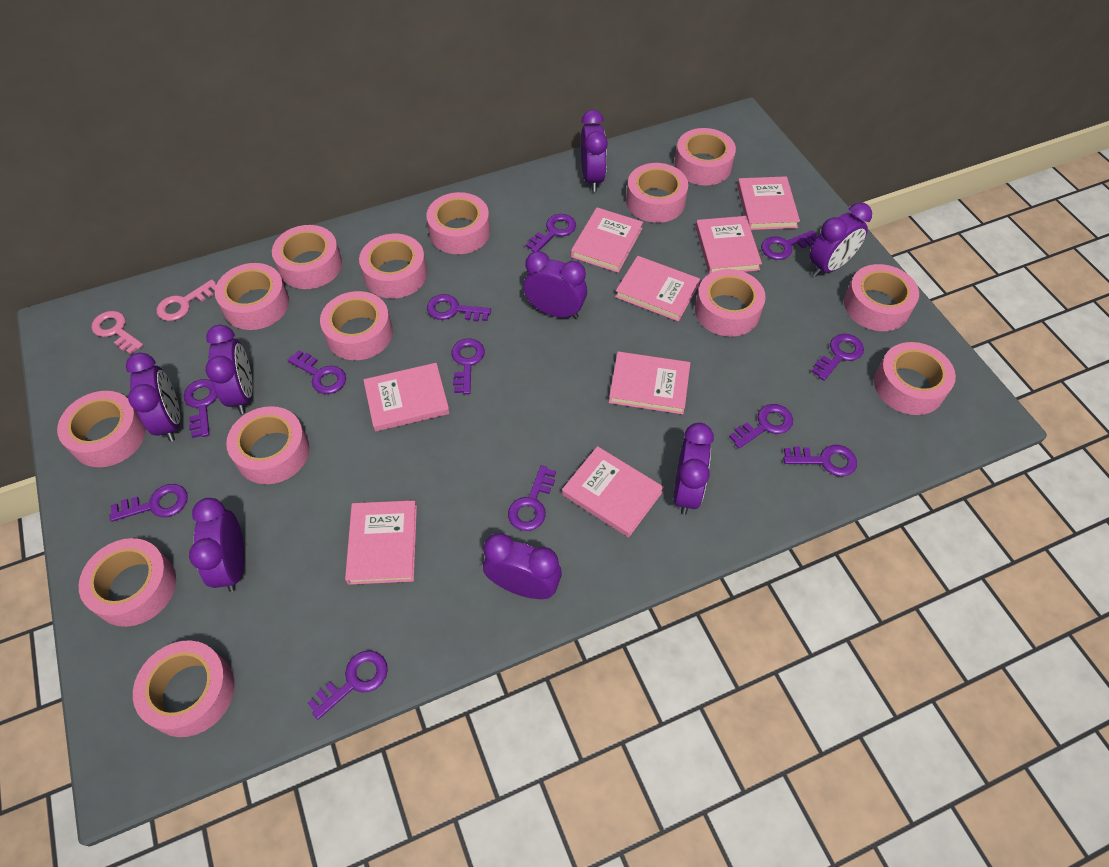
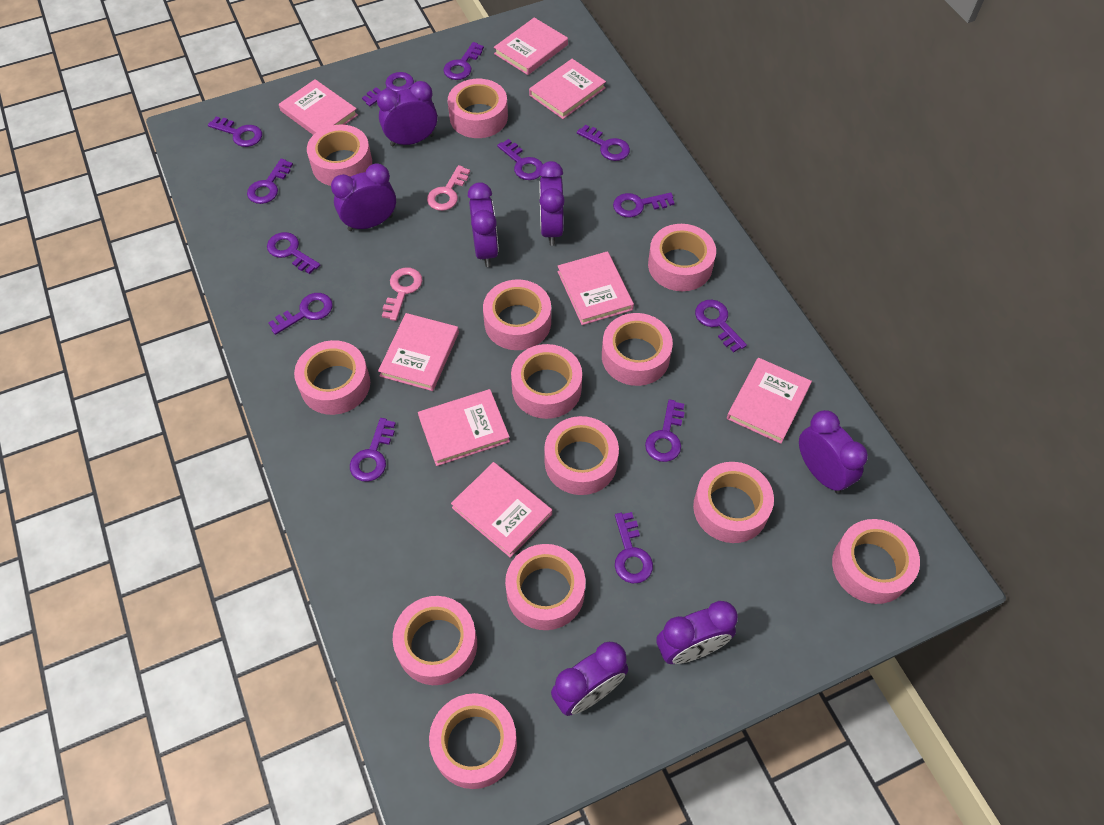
pink tape: [57,391,146,467] [79,538,176,627] [133,640,235,737] [215,263,289,330] [226,406,310,484] [272,225,342,289] [320,291,393,360] [359,234,427,298] [426,192,490,254] [626,163,688,223] [674,128,736,186] [695,269,766,337] [844,264,919,331] [874,342,956,415] = 14 -> [294,340,370,415] [307,125,372,186] [393,596,477,685] [429,693,517,789] [448,79,508,138] [483,279,551,350] [505,544,586,630] [511,344,582,419] [544,416,619,495] [602,313,673,386] [648,224,716,291] [693,462,774,543] [832,519,920,604] = 13
purple clock: [126,353,180,442] [189,498,245,592] [206,325,253,414] [483,533,562,599] [524,251,587,319] [581,110,608,192] [673,423,714,515] [810,203,872,277] = 8 -> [331,163,396,231] [377,81,437,147] [468,182,499,267] [539,161,565,246] [551,642,628,716] [657,601,738,664] [799,410,868,494] = 7
purple key: [109,484,188,522] [184,379,218,438] [288,350,346,394] [308,650,388,720] [427,294,491,322] [451,338,485,394] [508,465,556,531] [526,214,576,252] [729,404,793,449] [761,230,818,260] [783,445,857,476] [812,334,864,381] = 12 -> [208,117,262,147] [247,159,293,204] [267,232,320,274] [268,293,333,335] [350,418,396,482] [362,72,414,106] [443,42,484,80] [497,139,543,180] [577,124,630,161] [613,193,675,218] [615,512,653,583] [645,399,685,462] [695,300,747,352] = 13

